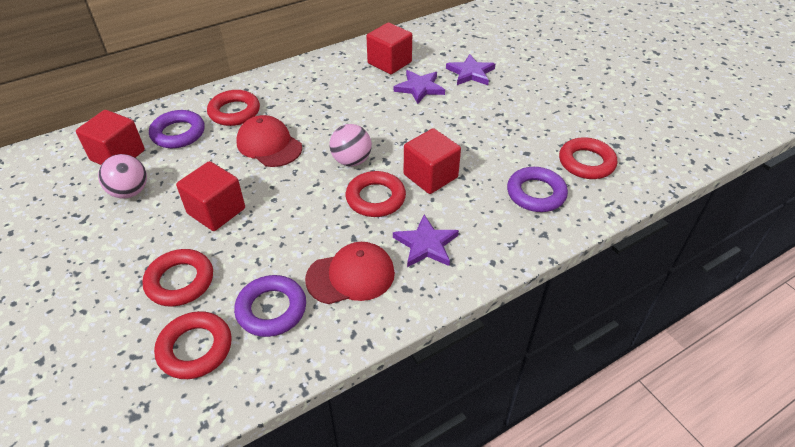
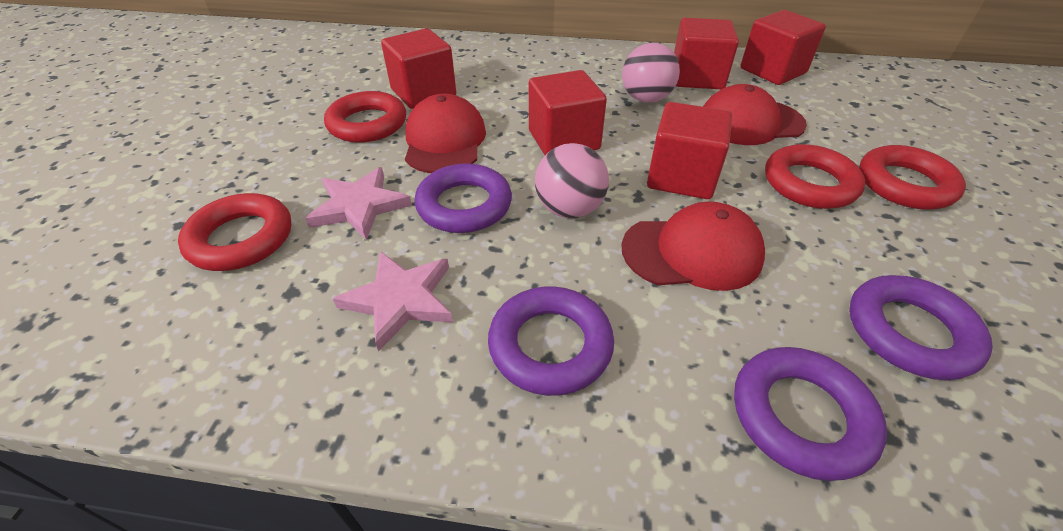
pink star: none = 0 -> [305,167,412,240] [333,251,453,352] = 2
purple ring: [149,110,205,148] [234,275,306,337] [507,167,568,212] = 3 -> [415,164,512,233] [488,286,614,396] [734,347,887,481] [849,275,993,380] = 4
purple star: [393,215,459,267] [394,70,445,104] [446,54,495,85] = 3 -> none = 0
red cap: [236,115,302,167] [305,242,395,304] = 2 -> [405,94,486,173] [621,202,765,291] [703,84,807,145] = 3
red cube: [76,110,145,165] [176,161,245,231] [366,23,412,74] [404,128,461,194] = 4 -> [381,28,456,109] [529,70,607,155] [647,102,732,199] [674,18,739,89] [741,10,826,85] = 5
red ring: [142,249,213,307] [154,311,232,379] [207,90,260,126] [346,171,406,217] [559,137,617,179] = 5 -> [178,193,292,271] [324,91,406,143] [765,144,865,209] [859,145,966,210] = 4

